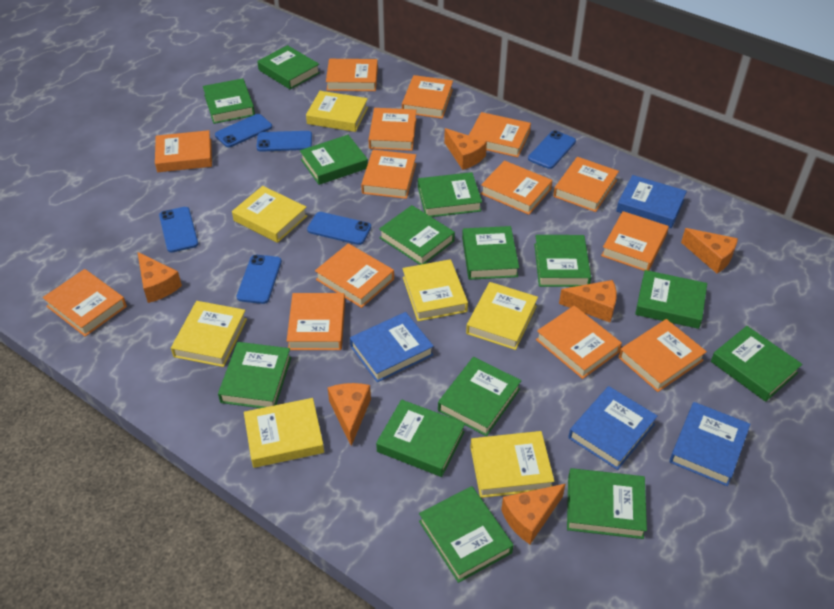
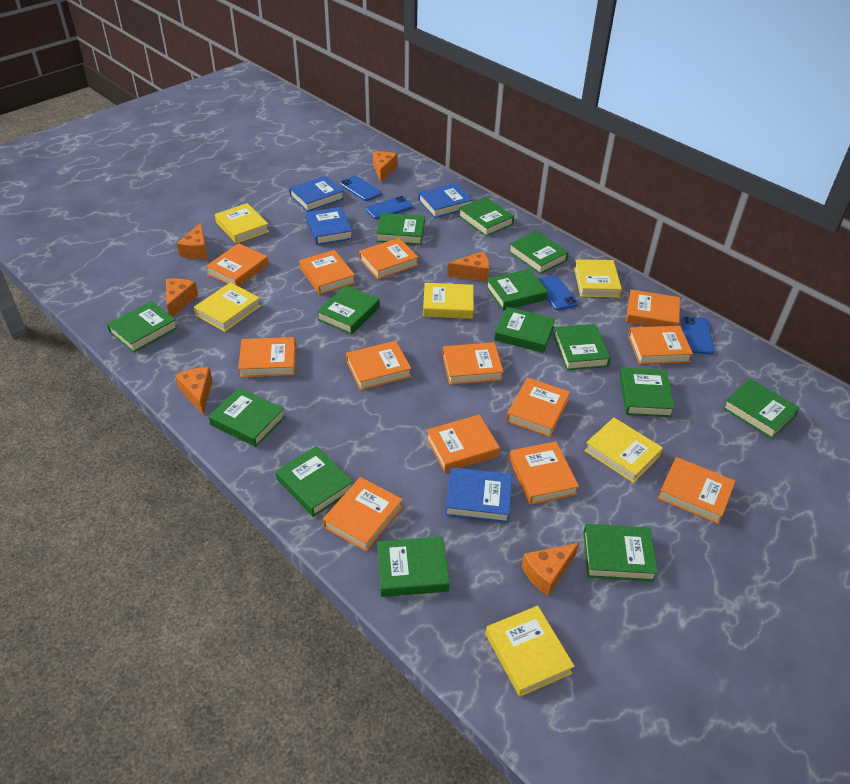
blue phone: [159,207,198,253] [215,114,272,148] [236,255,282,304] [257,131,312,152] [307,212,371,245] [528,130,576,169] = 6 -> [340,176,382,201] [365,196,413,219] [538,275,578,311] [681,316,715,354] = 4
orange book: [43,269,127,337] [155,130,212,172] [287,293,345,350] [315,243,394,308] [326,59,378,91] [361,150,416,199] [368,108,416,151] [402,75,453,119] [469,112,531,157] [481,160,552,215] [536,306,622,379] [553,157,619,212] [601,211,669,271] [618,319,707,392] = 14 -> [206,243,269,286] [238,337,296,378] [299,250,355,295] [323,477,403,552] [346,341,411,390] [359,238,418,279] [426,415,500,472] [442,342,503,385] [506,378,570,437] [509,441,579,505] [626,289,680,327] [628,326,693,364] [658,457,736,524] = 13
yellow book: [171,301,247,367] [232,186,307,243] [244,398,324,468] [306,91,368,132] [402,259,468,321] [466,282,538,350] [470,431,554,498] = 7 -> [194,282,261,332] [215,203,269,244] [423,283,474,319] [486,606,575,697] [574,259,622,297] [584,417,663,483] = 6

